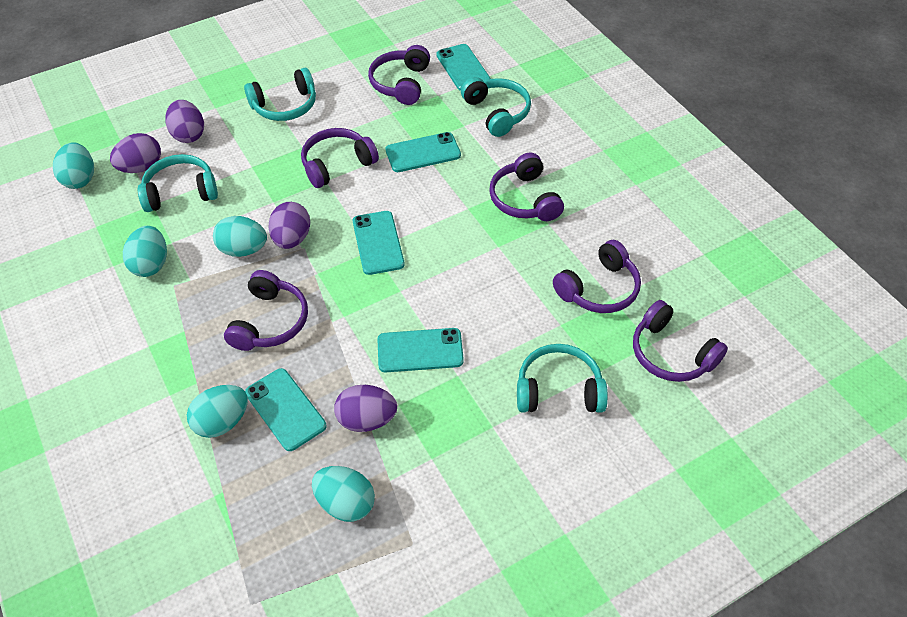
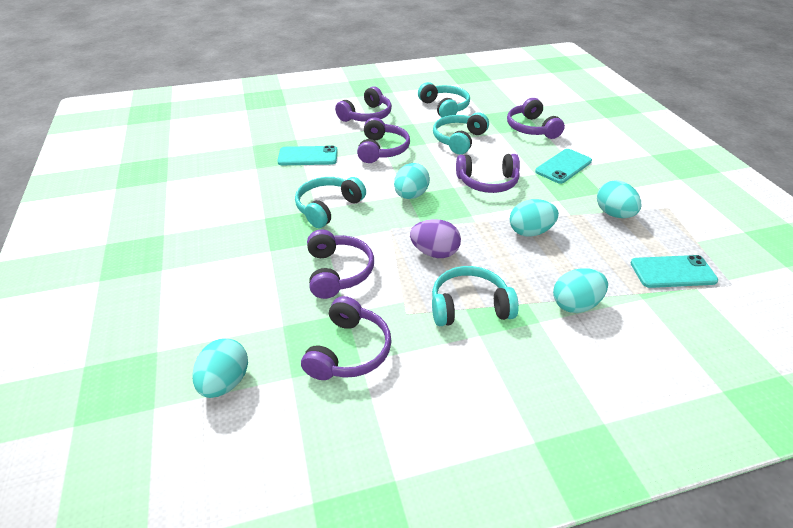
purple egg: [110,133,161,173] [165,100,204,143] [268,202,310,249] [334,385,397,432] = 4 -> [410,219,461,258] = 1
turquoise phone: [245,368,326,451] [353,211,405,275] [377,328,464,372] [385,132,461,172] [436,44,491,91] = 5 -> [277,145,338,165] [535,149,592,184] [631,255,718,288] = 3

